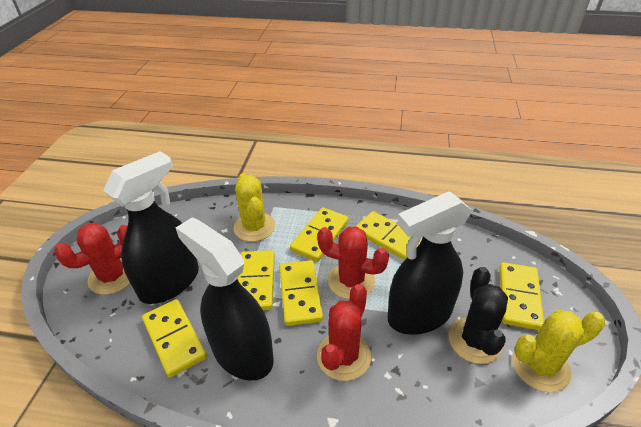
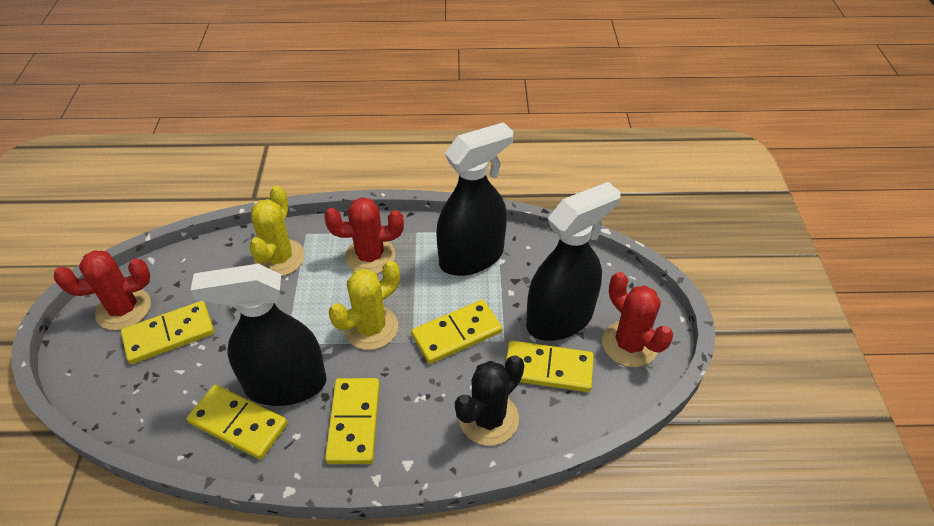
yellow domino: [142,299,207,378] [238,250,275,310] [279,260,323,326] [290,207,349,262] [356,211,423,260] [499,262,544,331] = 6 -> [121,301,214,364] [187,385,288,460] [325,378,380,464] [411,300,502,364] [506,341,594,392] = 5

